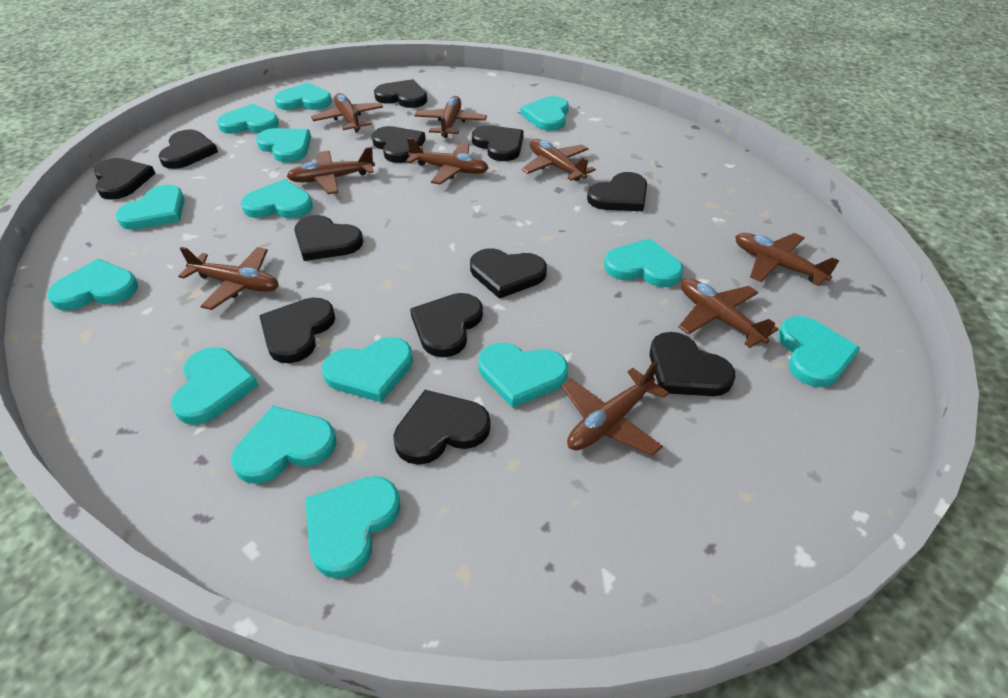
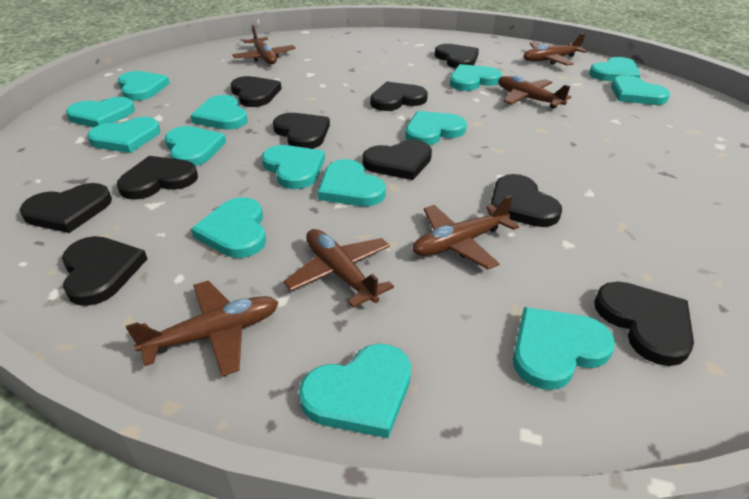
black heart: [94,158,155,200] [158,129,218,169] [259,298,335,363] [294,215,363,261] [372,126,425,163] [374,79,427,108] [393,390,491,465] [410,293,483,357] [470,248,547,299] [472,125,524,161] [587,172,647,211] [650,332,735,396] = 12 -> [19,183,112,233] [62,236,147,306] [117,156,198,200] [230,76,282,107] [273,113,330,149] [362,139,432,180] [370,82,428,111] [435,44,479,68] [490,174,562,227] [594,282,694,366] = 10
brown plane: [178,247,279,310] [286,147,375,194] [311,93,383,132] [405,138,489,185] [414,96,487,138] [521,139,596,181] [561,361,669,456] [679,278,778,348] [735,233,840,286] = 9 -> [126,281,278,377] [232,25,296,64] [283,229,394,308] [412,195,519,269] [498,76,571,109] [523,33,587,66] = 6

